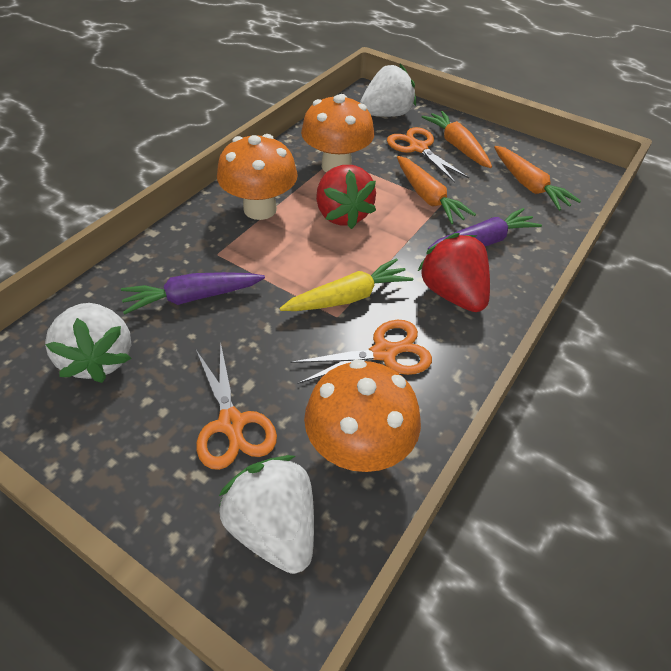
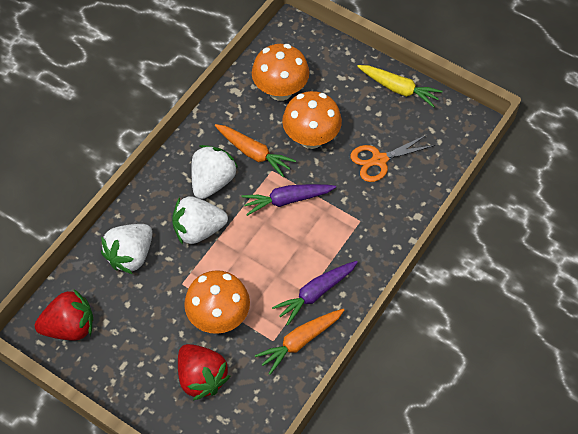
orange carrot: [397,156,476,224] [422,111,492,168] [494,146,581,211] = 3 -> [215,124,296,177] [255,309,344,375] = 2
orange scissors: [196,341,277,470] [290,320,432,384] [387,127,469,183] = 3 -> [350,134,435,182] = 1

